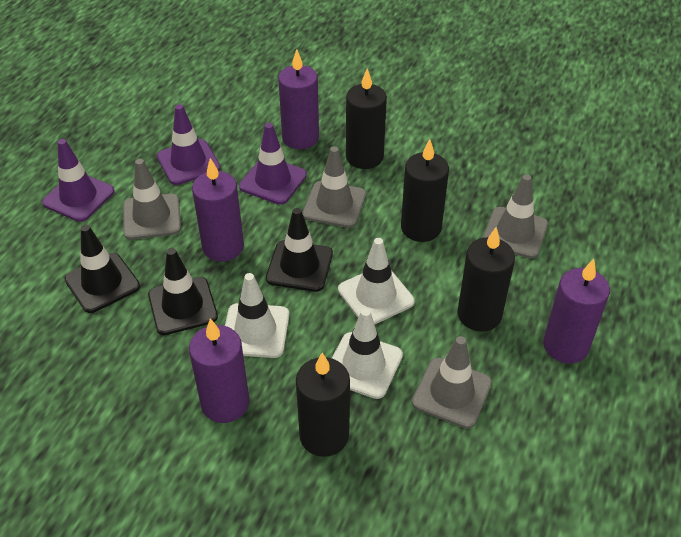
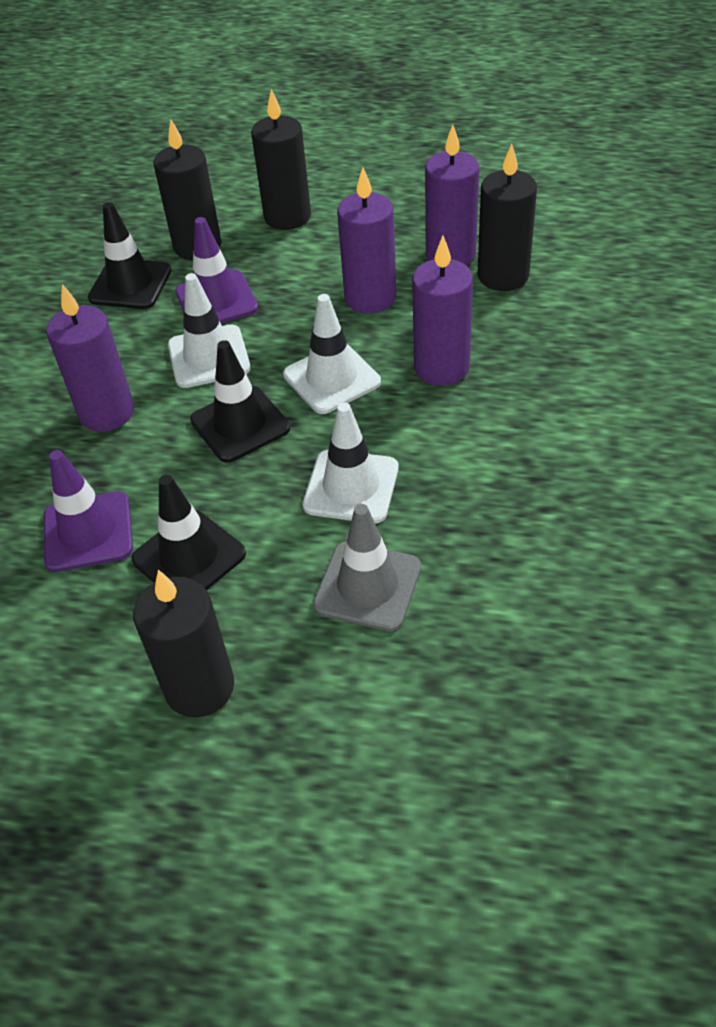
grey traffic cone: [123,159,181,240] [302,146,366,228] [412,336,492,428] [483,174,548,258] = 4 -> [313,504,421,632] = 1
purple traffic cone: [42,139,115,222] [157,104,221,185] [239,123,307,205] = 3 -> [44,450,133,572] [175,217,258,323] = 2

